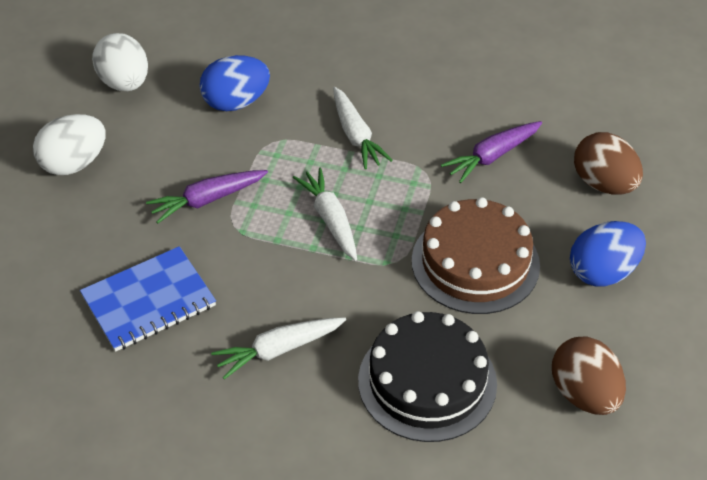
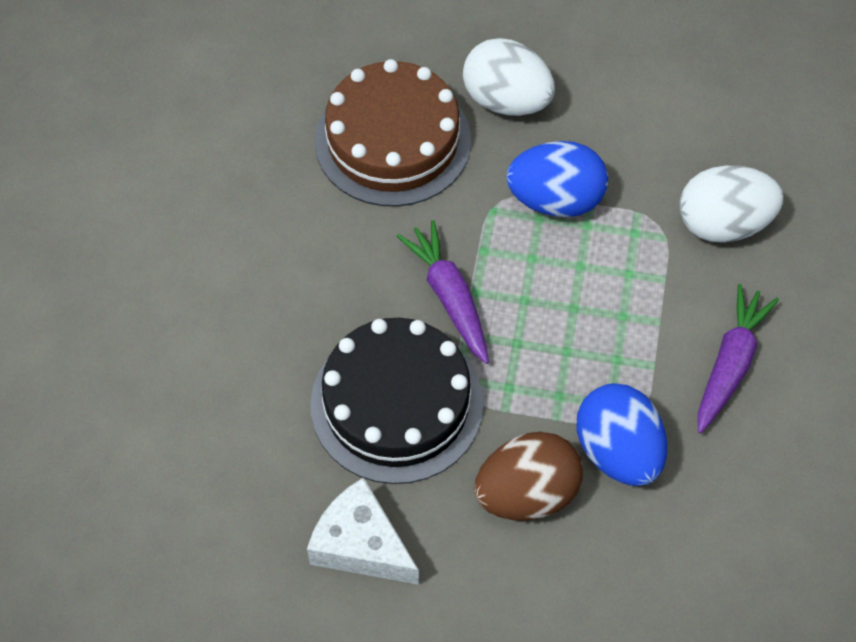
blue notebook: [80,246,216,352] = 1 -> none = 0
brown egg: [552,337,626,415] [574,132,643,195] = 2 -> [474,432,583,521] = 1
white carrot: [211,317,346,379] [293,167,357,261] [333,87,393,169] = 3 -> none = 0
white cheese: none = 0 -> [307,477,419,585] = 1

